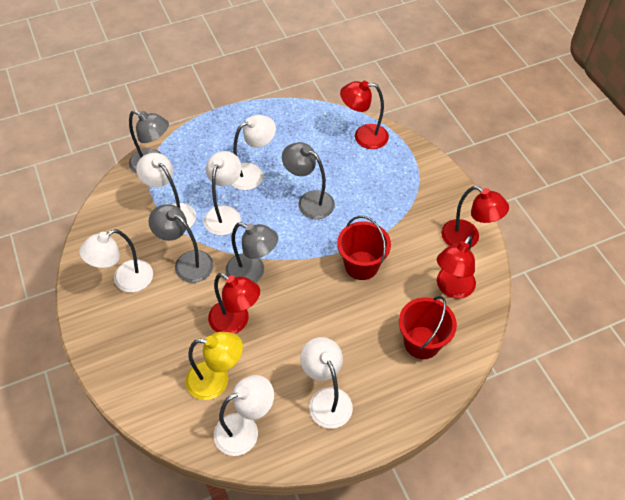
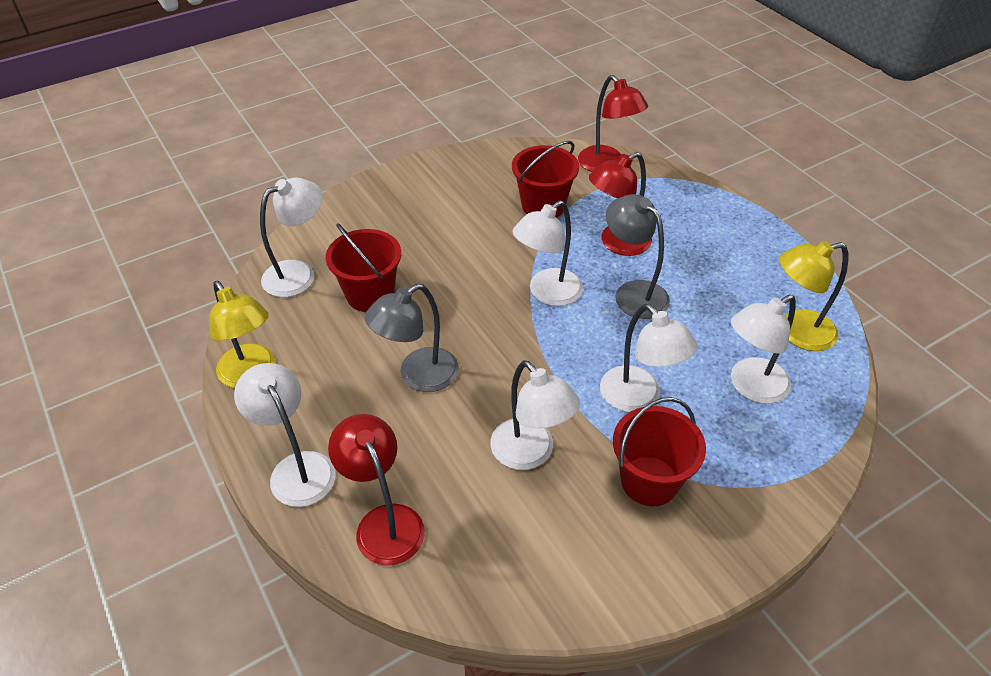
grey lamp: [129,110,169,174] [149,204,214,283] [226,222,278,283] [282,142,335,219] = 4 -> [365,284,459,392] [606,194,670,319] = 2
red bucket: [337,216,391,280] [399,296,457,359] = 2 -> [326,223,401,312] [512,141,579,218] [613,397,706,506] = 3
red lamp: [208,273,260,334] [340,81,389,149] [437,236,476,299] [441,186,509,248] = 4 -> [328,414,425,566] [578,75,648,172] [589,152,652,256] = 3
yellow lamp: [186,332,243,400] = 1 -> [209,281,275,388] [779,241,848,351] = 2

